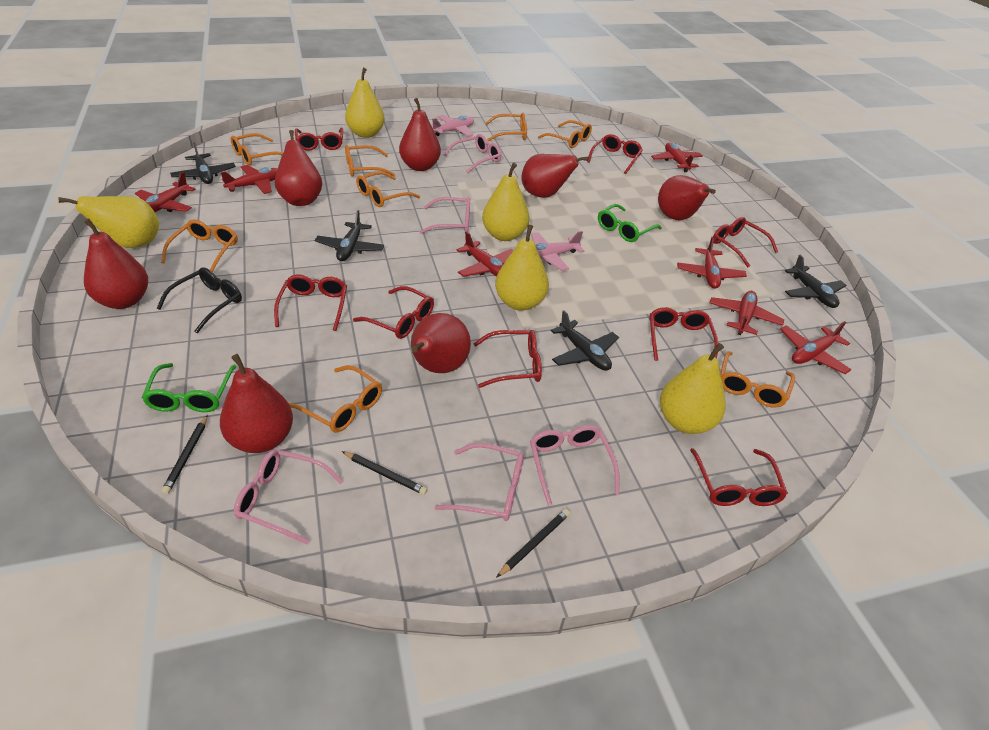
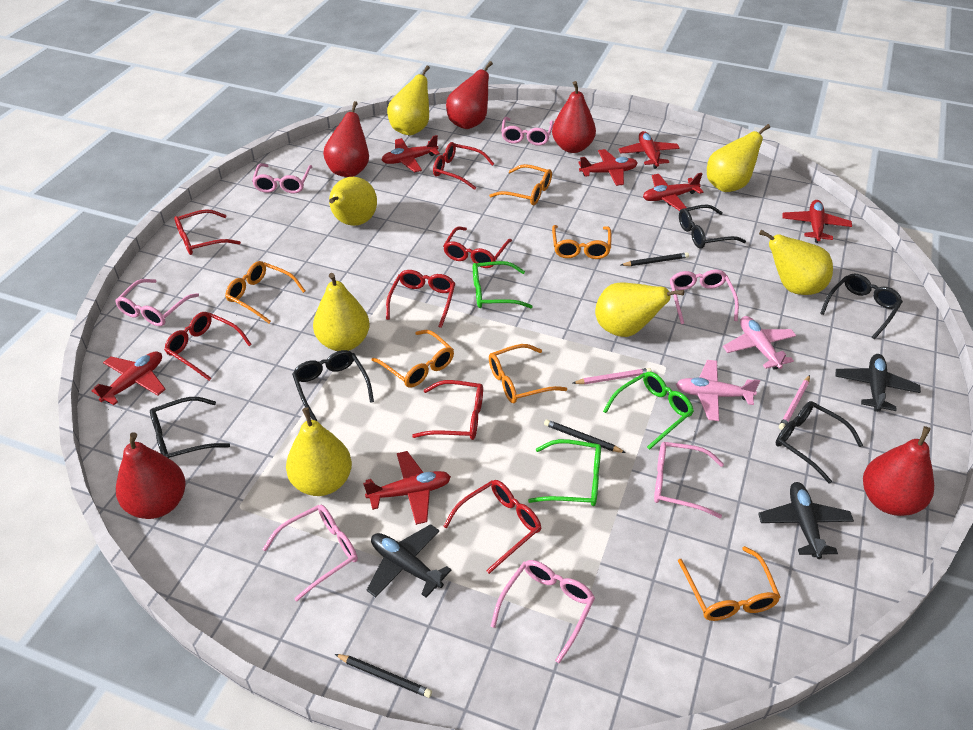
black glasses: [157,267,242,333] = 1 -> [150,397,230,458] [292,350,374,421] [679,205,746,248] [776,401,863,484] [820,274,903,339] = 5
black plane: [170,142,236,184] [315,210,384,261] [551,310,619,371] [785,255,846,308] = 4 -> [367,524,452,598] [758,482,854,559] [836,354,921,412] = 3
green glasses: [142,363,237,412] [598,204,662,242] = 2 -> [473,261,533,308] [528,439,601,506] [603,372,694,450] = 3
orange glasses: [161,219,238,272] [231,133,283,165] [289,365,382,433] [345,145,395,177] [356,171,420,207] [486,113,527,142] [538,120,592,148] [720,351,795,408] = 8 -> [225,261,305,323] [372,330,454,388] [489,164,552,205] [489,344,567,403] [552,225,611,259] [678,546,780,621] = 6
pink glasses: [234,450,343,544] [419,197,470,234] [435,443,524,521] [443,134,501,174] [530,425,620,506] = 5 -> [115,279,199,326] [252,163,313,194] [263,505,358,602] [491,560,595,664] [501,117,554,146] [654,442,724,518] [670,270,739,324] = 7
pink pencil: none = 0 -> [573,368,651,384] [779,375,810,430] = 2
red glasses: [274,274,347,331] [295,127,343,151] [353,286,434,339] [474,330,542,388] [587,134,643,174] [650,307,718,361] [690,448,788,506] [713,217,778,268] = 8 -> [164,312,252,380] [174,209,241,255] [386,270,455,328] [412,380,483,440] [433,142,494,190] [443,226,512,268] [443,480,541,574] = 7
red pear: [84,218,148,309] [220,354,293,453] [275,130,323,206] [399,98,441,171] [411,313,471,373] [521,154,589,198] [658,175,716,220] = 7 -> [116,432,186,519] [323,101,369,177] [446,61,493,129] [552,81,596,153] [863,426,934,516] = 5
yellow pear: [58,196,159,248] [345,67,385,138] [482,163,530,241] [495,224,549,311] [660,343,726,434] = 5 -> [286,407,352,496] [313,273,370,351] [329,177,377,226] [387,65,430,135] [595,282,684,337] [707,124,770,192] [759,230,833,295] = 7

